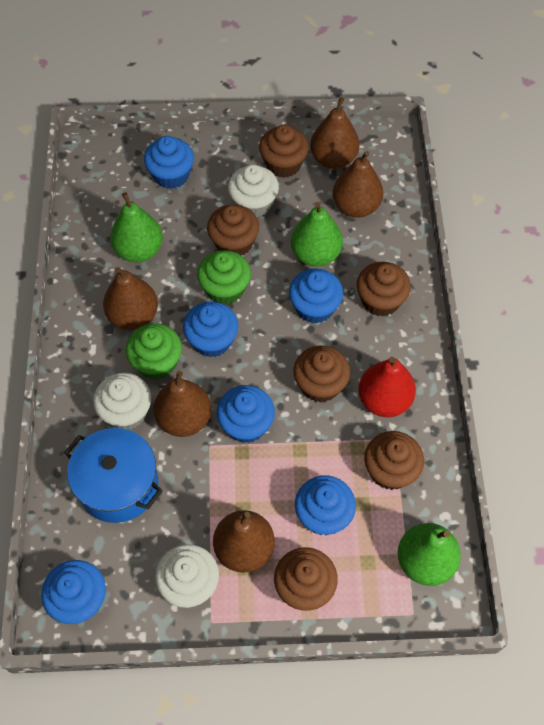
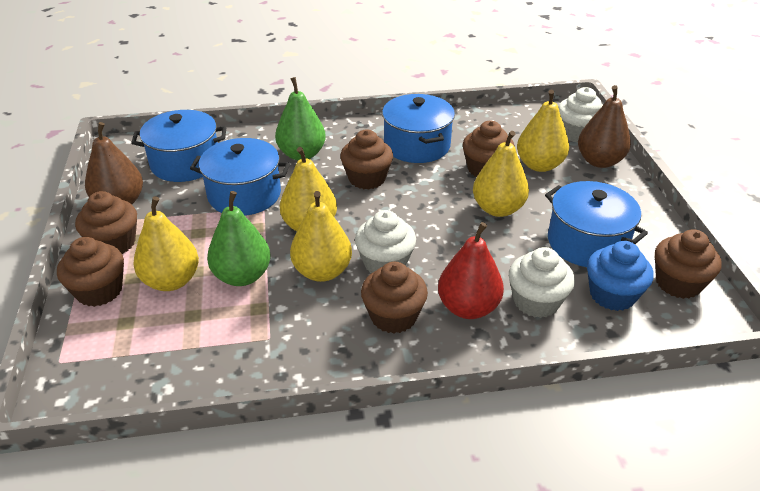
blue cupcake: [41,560,106,624] [144,136,194,189] [183,301,238,357] [217,385,275,443] [289,269,343,324] [295,475,356,535] = 6 -> [587,241,654,311] = 1
blue pot: [64,428,163,523] = 1 -> [131,110,226,182] [190,138,290,216] [382,94,455,163] [545,181,648,267] = 4
brown pear: [103,267,158,330] [153,371,211,437] [213,510,275,573] [310,97,360,169] [333,151,383,218] = 5 -> [85,122,143,204] [578,85,631,168] = 2
green cupcake: [126,323,182,380] [197,250,251,305] = 2 -> none = 0
green pear: [110,192,163,262] [291,202,343,267] [398,523,461,586] = 3 -> [207,191,271,286] [275,77,326,161] = 2
yellow pear: none = 0 -> [133,196,199,291] [280,147,337,231] [290,191,352,282] [473,131,529,217] [517,90,569,172] = 5

